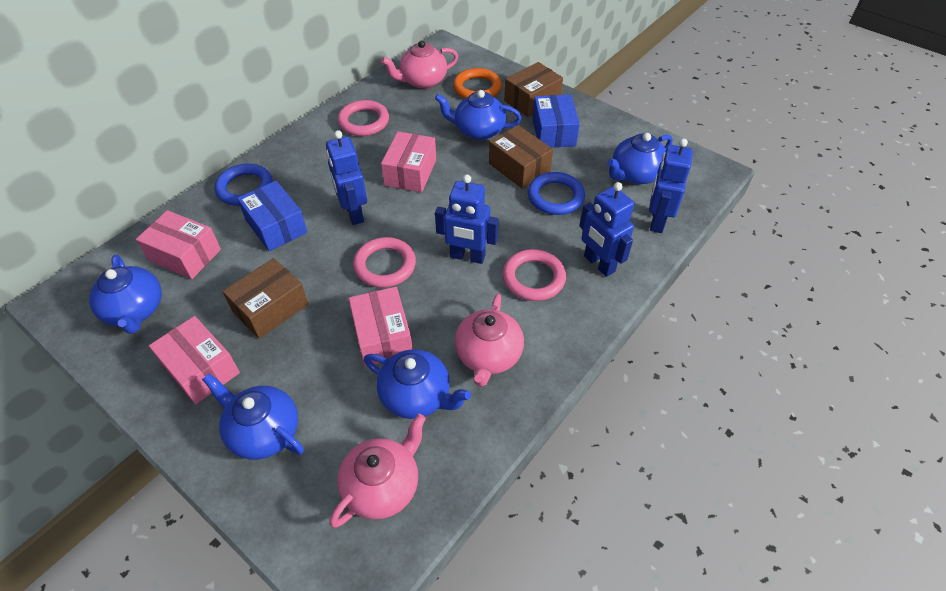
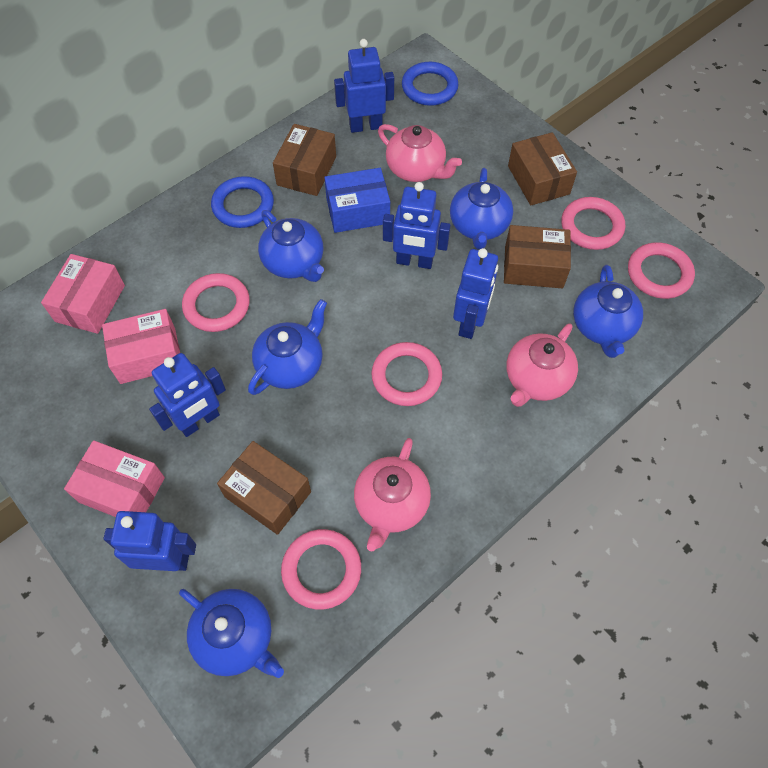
blue box: [237,181,308,251] [532,95,580,148] = 2 -> [324,168,390,233] = 1
blue robot: [326,130,367,225] [435,174,499,264] [579,182,634,277] [649,138,693,233] = 4 -> [103,511,196,571] [149,353,226,437] [334,39,394,133] [383,182,451,269] [453,248,498,339] = 5
brown box: [223,258,308,339] [489,125,553,189] [504,62,563,117] = 3 -> [217,441,311,535] [273,124,336,196] [504,225,571,288] [508,132,577,205] = 4
orange ring: [453,68,502,99] = 1 -> none = 0
pink box: [136,210,221,279] [149,316,240,404] [349,287,413,367] [381,132,436,192] = 4 -> [41,254,125,334] [64,440,165,517] [102,309,180,384] = 3
pink ring: [337,100,389,136] [353,237,416,288] [502,249,566,301] = 3 -> [182,273,250,332] [281,529,361,610] [371,342,442,406] [561,197,625,250] [628,242,695,299] = 5

